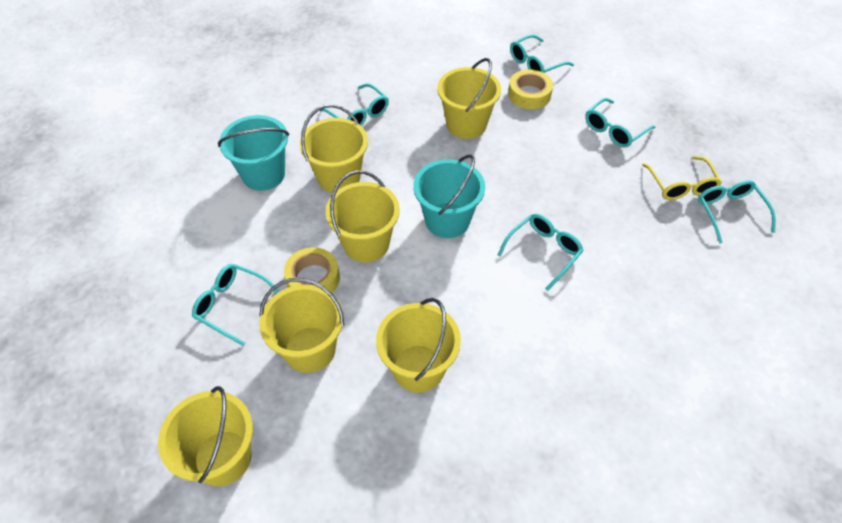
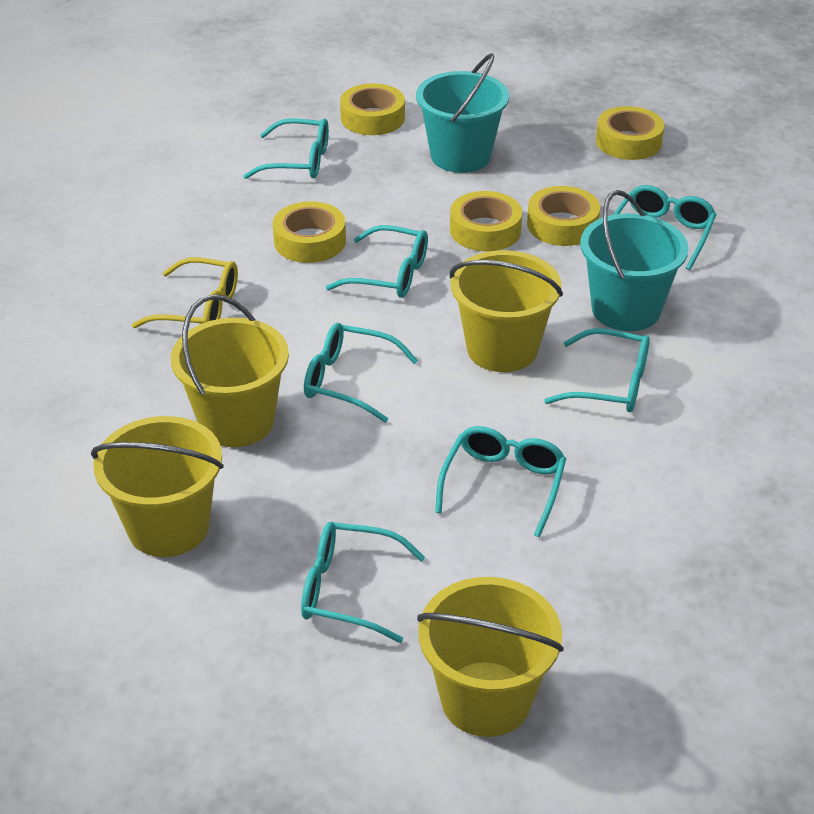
turquoise glasses: [192,264,279,346] [319,83,389,126] [497,214,584,291] [510,34,574,73] [585,98,656,147] [698,180,776,244] = 6 -> [243,118,329,179] [301,522,425,643] [304,323,418,423] [326,225,428,298] [435,426,566,538] [544,328,650,412] [614,185,717,270] = 7
yellow bucket: [158,386,253,486] [259,278,344,373] [300,104,368,193] [326,170,400,263] [376,298,461,393] [437,58,501,139] = 6 -> [91,416,224,557] [171,294,289,447] [417,577,564,737] [450,250,563,372] = 4
yellow tape: [284,247,340,293] [508,70,553,109] = 2 -> [273,201,346,263] [340,83,405,135] [450,191,522,251] [527,186,600,246] [596,106,664,160] = 5

